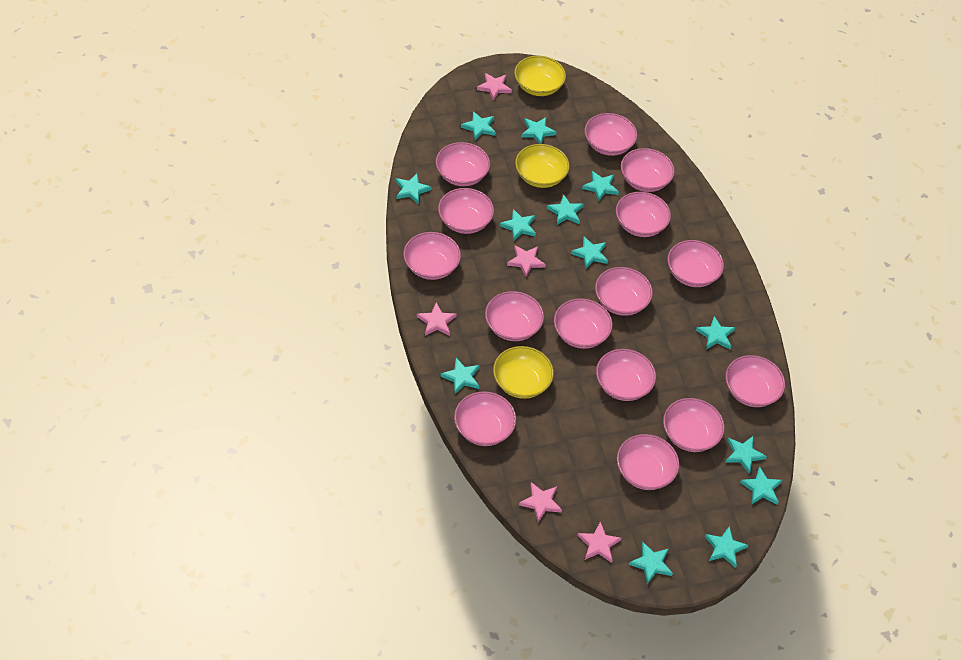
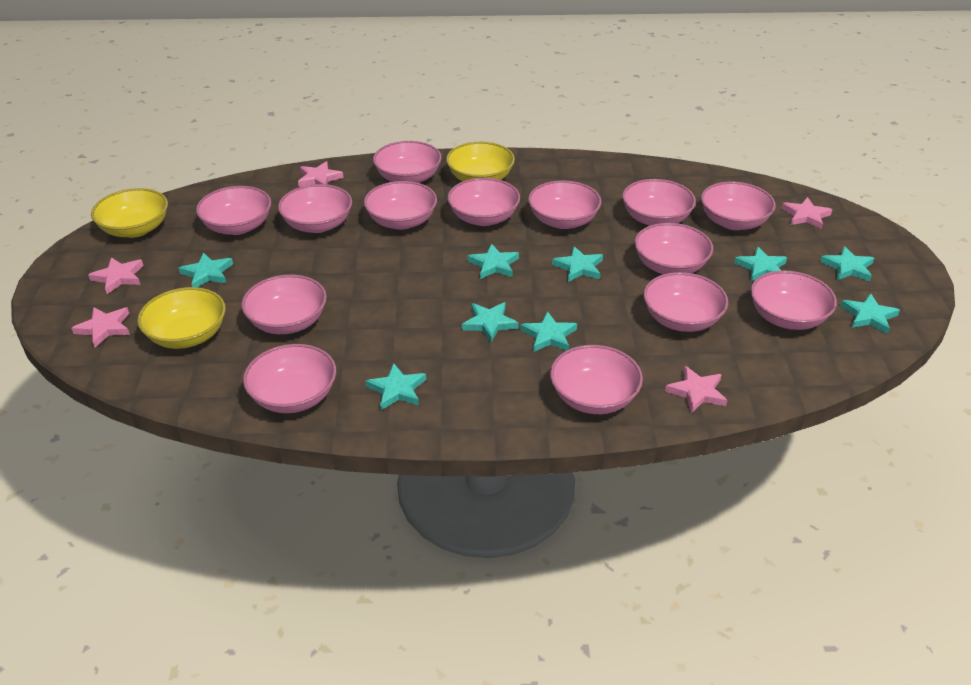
pink bowl: [403,232,461,280] [436,142,490,186] [438,188,494,234] [454,391,516,446] [485,291,544,341] [554,298,613,349] [584,113,637,156] [595,267,653,316] [596,349,656,401] [616,192,671,237] [617,434,679,490] [621,148,675,192] [663,398,725,452] [667,240,724,287] [725,355,785,407] = 15 -> [196,186,271,235] [241,275,327,334] [243,344,336,413] [278,184,352,233] [364,181,437,230] [373,141,442,183] [447,178,520,226] [528,180,602,229] [550,345,643,414] [622,179,696,226] [634,223,713,274] [644,272,728,332] [701,182,776,230] [751,270,837,330] = 14
turquoise star: [396,174,432,204] [440,358,480,394] [461,111,496,140] [500,209,536,241] [521,117,557,144] [547,194,584,225] [571,237,608,269] [582,171,619,201] [629,542,673,584] [696,316,735,349] [705,526,748,568] [725,436,767,473] [740,467,782,505] = 13 -> [179,253,233,287] [366,363,426,410] [462,302,518,342] [468,244,519,279] [520,311,577,352] [552,246,603,282] [734,247,787,281] [820,246,874,282] [840,293,900,334] = 9

